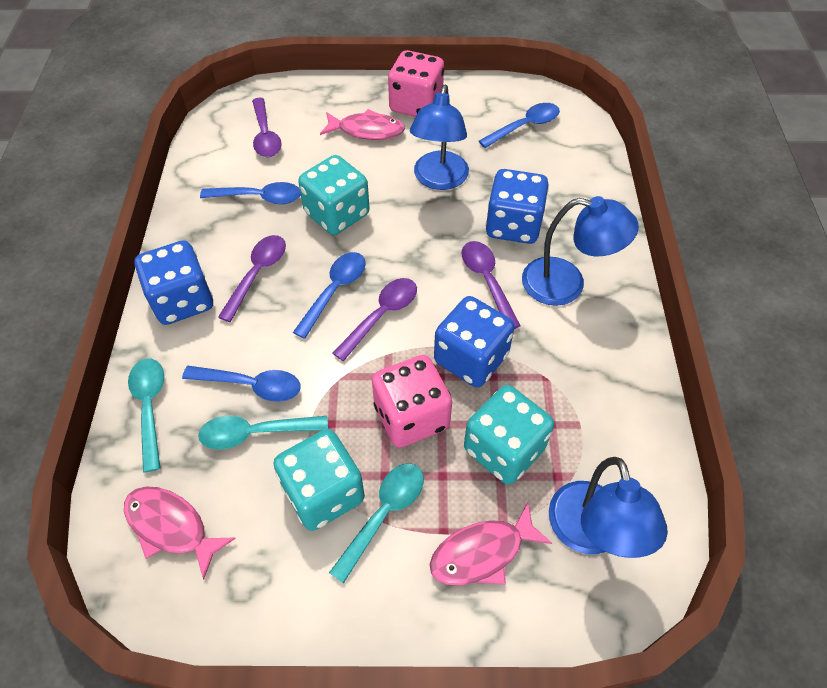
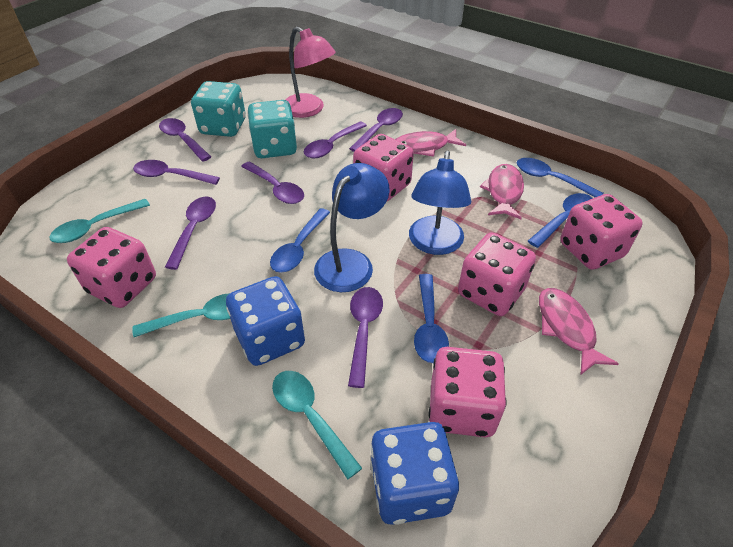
blue dice: [134,240,213,325] [434,296,515,387] [485,169,549,244] = 3 -> [226,276,305,366] [370,422,459,525] = 2
blue lamp: [410,84,469,190] [522,196,639,306] [549,457,668,558] = 3 -> [314,163,390,292] [409,150,471,255] = 2
pink dice: [372,355,452,448] [388,50,444,117] = 2 -> [67,227,156,308] [353,134,414,201] [429,347,506,437] [458,232,536,316] [560,194,643,270] = 5
pink lamp: none = 0 -> [285,27,336,118] = 1
purple spoon: [218,235,286,322] [252,98,282,157] [333,278,417,361] [461,241,521,329] = 4 -> [133,160,220,185] [159,118,211,162] [165,197,216,270] [241,161,304,204] [304,121,367,158] [348,287,383,388] [349,108,403,152] = 7
turquoise dice: [273,429,365,531] [298,155,370,235] [464,385,554,485] = 3 -> [191,81,246,137] [247,100,297,158] = 2

